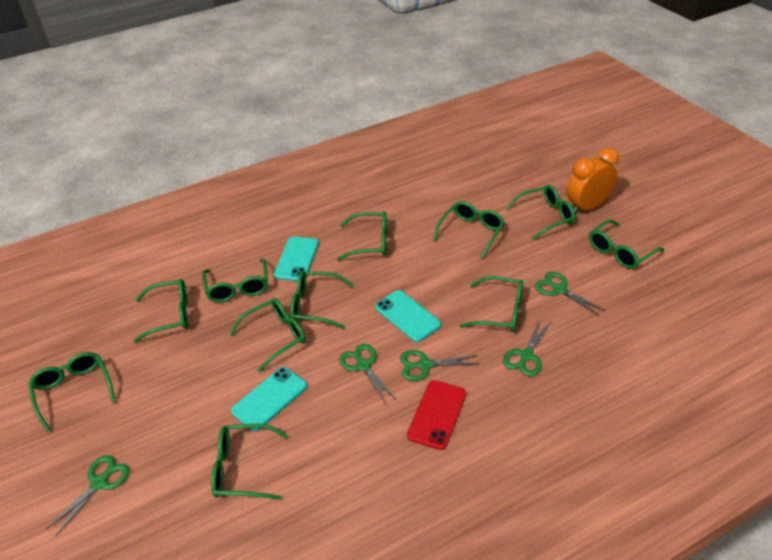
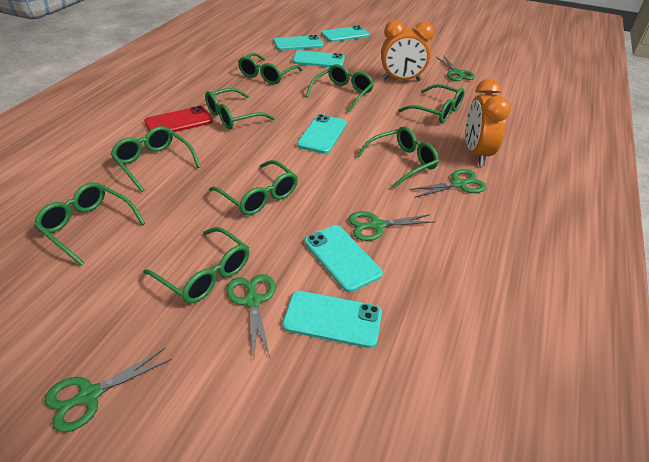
green glasses: [28,352,116,432] [133,279,188,343] [202,259,268,302] [211,423,288,500] [229,298,305,372] [290,271,354,329] [337,212,387,261] [433,201,505,259] [460,276,523,332] [506,185,575,240] [589,219,664,269] = 11 -> [34,182,145,266] [111,126,201,192] [143,227,249,303] [205,88,275,129] [209,160,298,215] [238,53,302,85] [306,64,374,112] [357,126,439,189] [398,84,465,123] = 9
orange clock: [566,148,619,213] = 1 -> [381,20,434,81] [466,79,511,166] = 2
turquoise phone: [231,367,307,431] [273,237,319,281] [375,290,441,342] = 3 -> [274,35,324,51] [282,291,382,348] [293,50,345,67] [297,114,347,154] [304,225,383,292] [321,25,370,42] = 6

